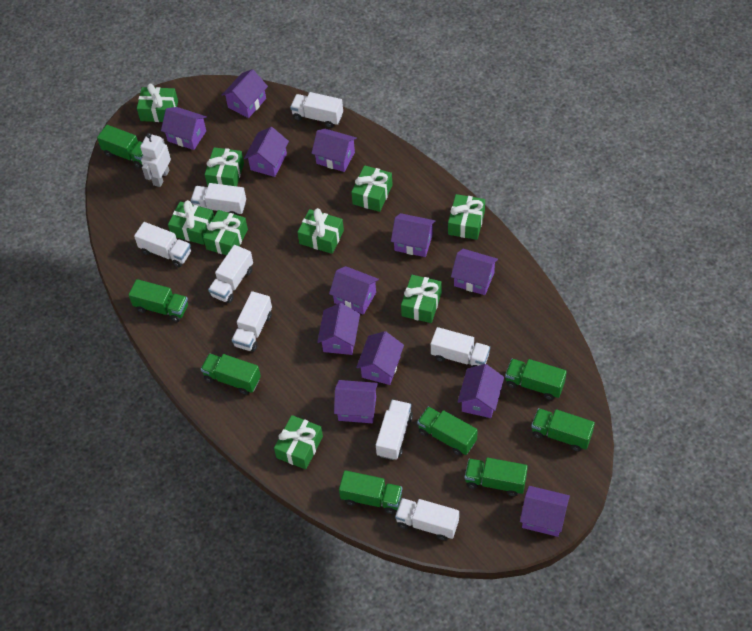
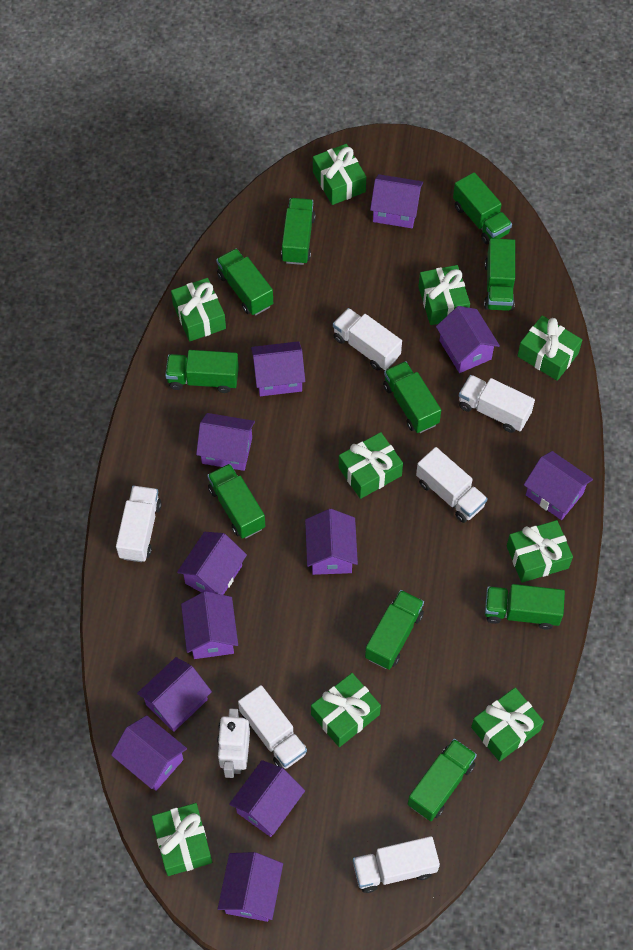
green truck: [97,125,143,168] [129,279,188,322] [201,353,261,395] [339,470,402,514] [417,407,478,456] [465,458,528,496] [505,359,567,400] [531,408,595,451] = 8 -> [165,350,239,393] [207,464,265,539] [216,248,273,315] [281,198,316,265] [365,590,424,670] [383,361,441,433] [408,739,477,821] [453,172,512,245] [484,238,515,311] [485,584,565,629] = 10
white truck: [134,222,191,267] [191,183,246,215] [208,245,253,303] [232,291,272,352] [290,92,343,128] [376,400,413,460] [395,498,459,541] [431,327,490,367] = 8 -> [116,486,162,562] [238,685,307,769] [333,308,402,370] [353,836,440,893] [416,447,488,523] [459,375,535,433] = 6

